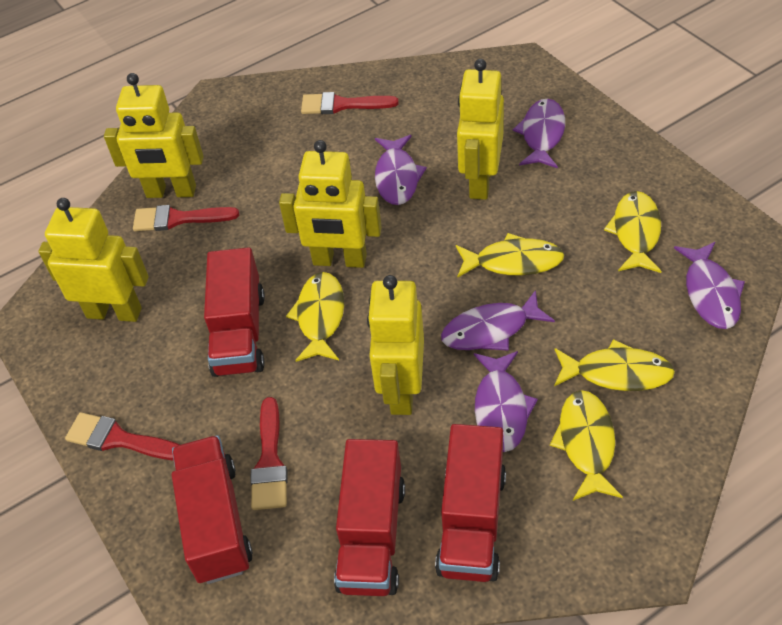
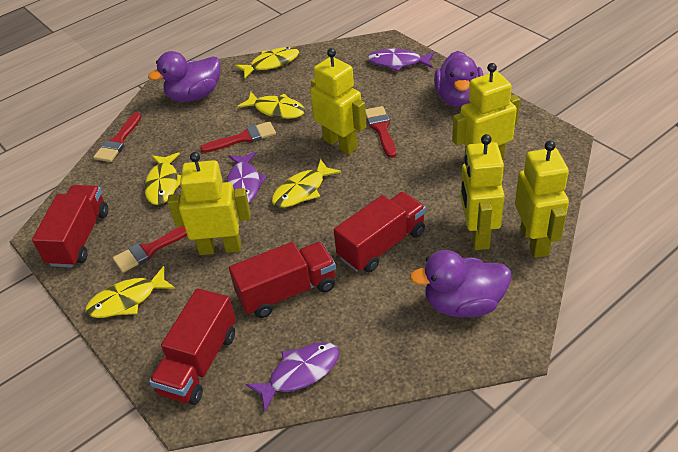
purple duck: none = 0 -> [148,51,221,102] [410,250,511,318] [434,51,483,107] = 3
purple fish: [375,135,427,205] [441,290,555,351] [474,351,538,452] [513,99,565,168] [674,242,745,329] = 5 -> [227,152,267,203] [246,342,340,412] [368,49,435,71] = 3

